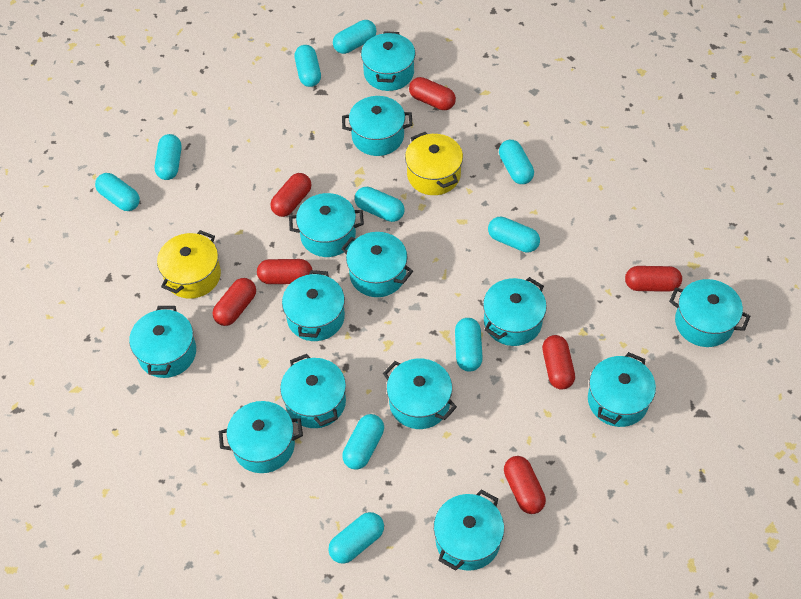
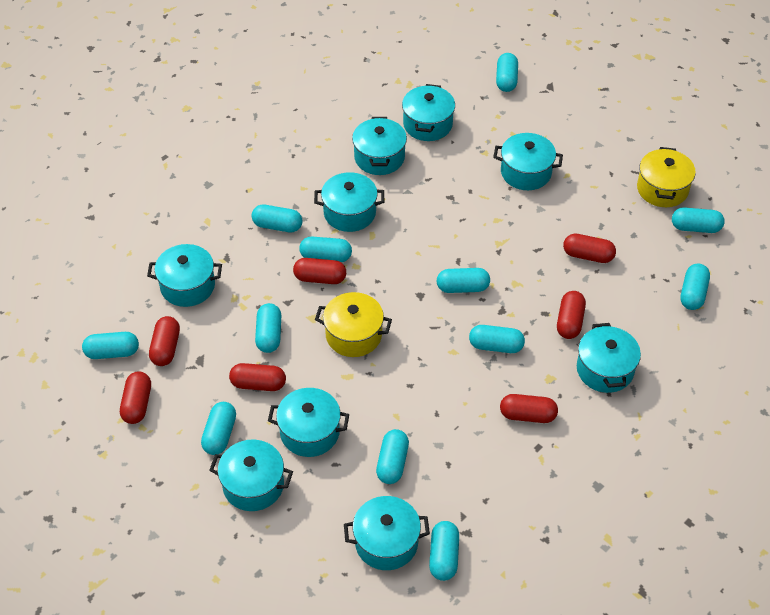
turquoise capsule: [95,173,140,211] [155,134,182,180] [295,45,321,87] [328,512,384,564] [333,20,376,54] [342,414,384,470] [355,187,404,222] [455,318,483,372] [488,217,540,253] [499,140,534,184] = 10 -> [82,332,139,359] [201,402,236,455] [252,205,303,232] [255,303,281,353] [299,237,352,262] [376,429,409,484] [429,521,459,581] [437,268,490,293] [469,325,525,353] [496,53,518,92] [672,207,725,233] [680,263,710,310] = 12
turquoise pot: [129,306,196,378] [219,401,303,473] [280,354,346,428] [282,270,345,341] [289,193,364,257] [341,232,413,297] [342,96,413,156] [361,31,415,91] [383,359,457,429] [434,489,504,571] [483,277,547,346] [588,352,656,427] [669,279,750,347] = 13 -> [147,244,222,307] [209,440,293,511] [268,388,349,457] [314,172,384,232] [344,496,430,570] [352,117,407,175] [402,84,455,141] [493,133,563,190] [577,323,641,393] = 9

